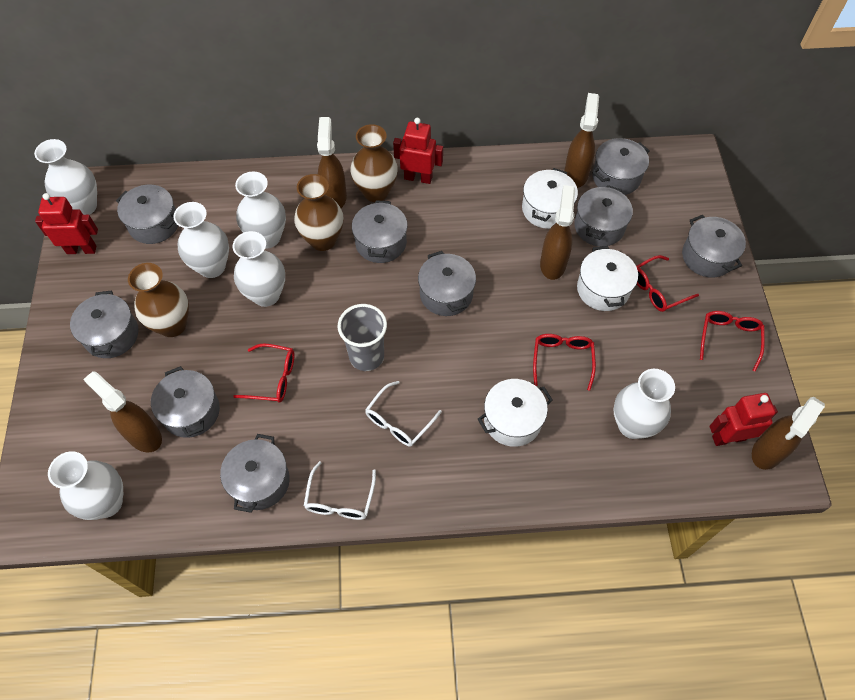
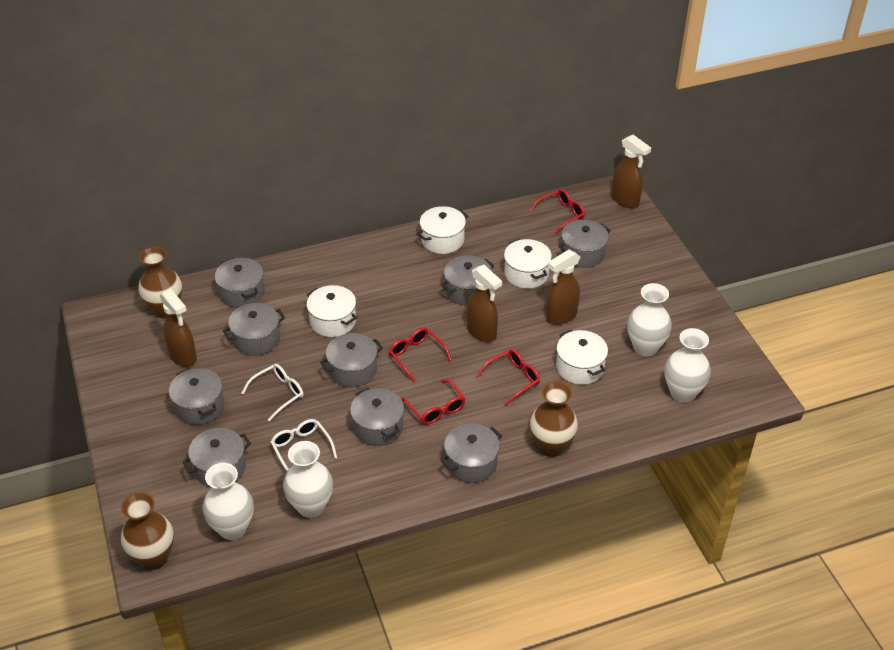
brown spray bottle: [83,371,162,452] [317,117,347,208] [540,185,575,280] [564,93,599,188] [752,397,825,470] = 5 -> [160,289,197,367] [467,265,502,342] [546,249,580,325] [611,135,651,208] = 4
grey cup: [338,304,387,371] = 1 -> none = 0
red robot: [35,193,98,254] [393,118,443,184] [710,393,778,446] = 3 -> none = 0
white pot: [478,379,553,447] [522,168,578,229] [577,246,638,311] = 3 -> [306,285,357,337] [417,206,468,254] [504,239,552,289] [556,330,608,385] = 4
white vase: [34,139,97,215] [48,451,123,520] [173,202,229,278] [233,231,285,307] [235,172,286,248] [613,369,675,439] = 6 -> [202,463,254,540] [283,441,333,518] [627,283,672,356] [664,328,711,403] = 4

